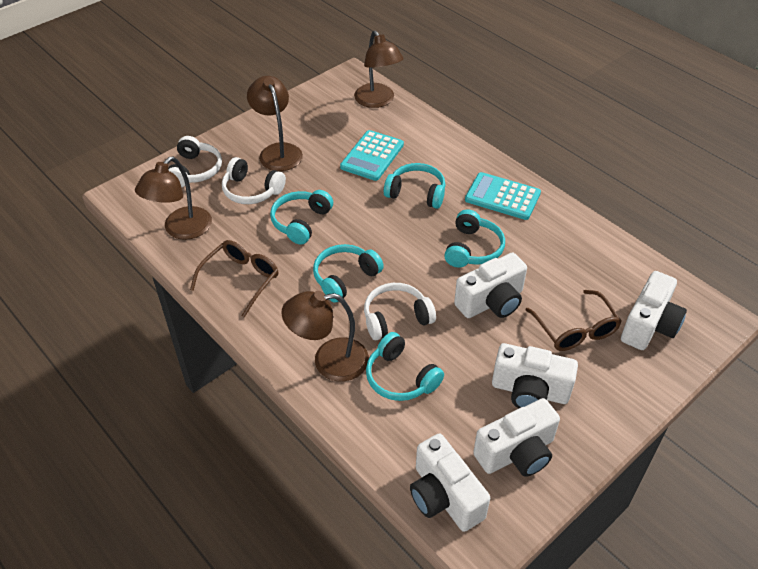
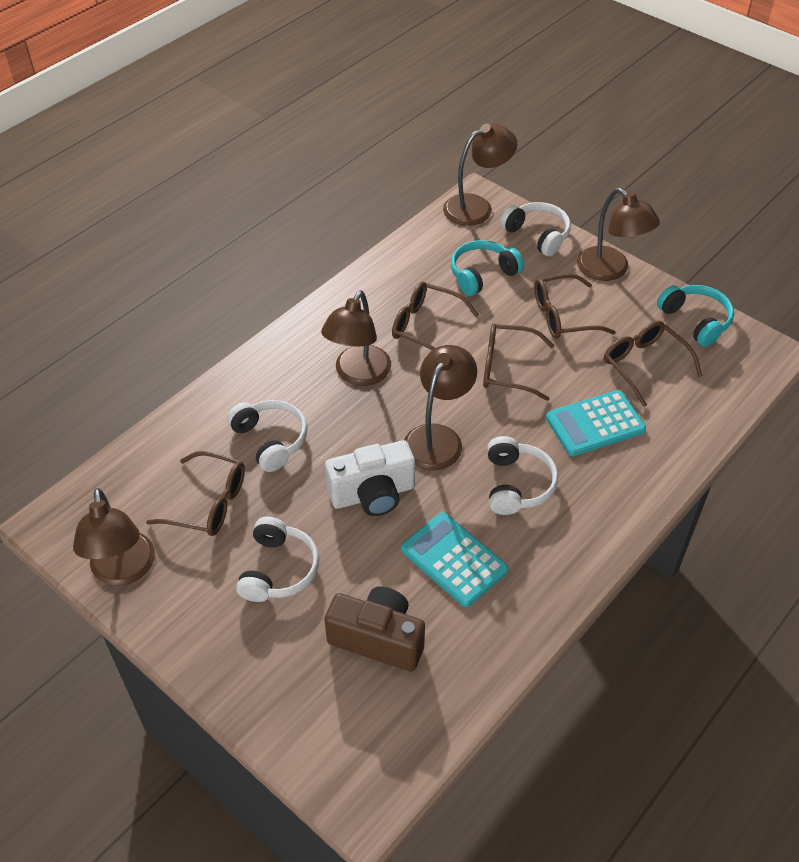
brown camera: none = 0 -> [324,586,425,672] = 1
brown glasses: [190,240,278,318] [525,290,622,351] = 2 -> [146,451,245,536] [392,282,479,350] [483,323,554,401] [534,274,616,339] [604,321,702,407] = 5
brown lamp: [135,157,212,240] [247,76,303,171] [282,291,369,382] [354,31,404,108] = 4 -> [73,488,155,586] [321,290,391,386] [404,345,477,470] [443,124,517,226] [577,188,660,281] = 5
turquoise headphones: [270,190,333,245] [313,244,384,303] [366,332,444,401] [384,163,445,209] [444,209,505,268] = 5 -> [451,240,524,296] [657,285,734,347] = 2
white camera: [410,433,490,532] [454,253,527,318] [473,398,560,477] [492,343,578,408] [621,271,687,350] = 5 -> [325,440,415,516] = 1
white headphones: [168,136,222,188] [222,157,286,204] [364,283,436,340] = 3 -> [227,400,308,472] [236,517,319,602] [487,436,558,515] [500,202,571,257] = 4

